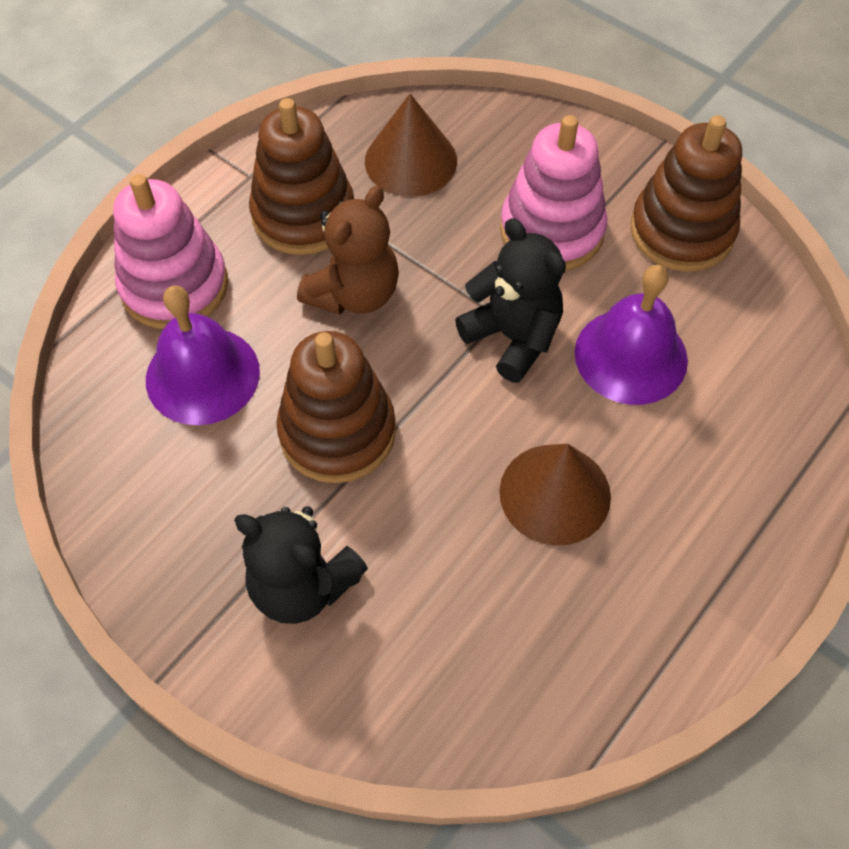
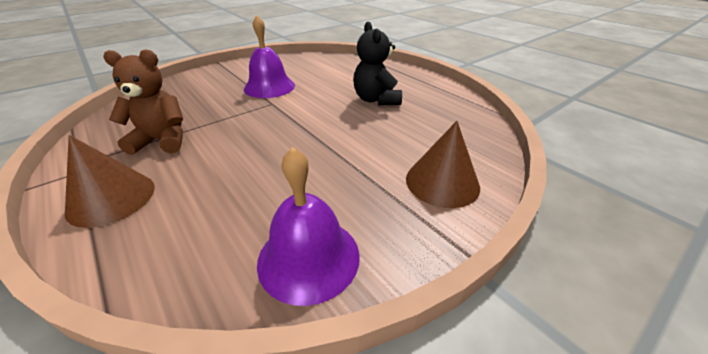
black teddy bear: [234,506,368,624] [455,218,566,383] = 2 -> [353,21,402,105] = 1
brown stacking toy: [249,98,354,255] [276,331,396,483] [630,115,742,272] = 3 -> none = 0
pink stacking toy: [113,174,228,329] [500,115,607,271] = 2 -> none = 0

